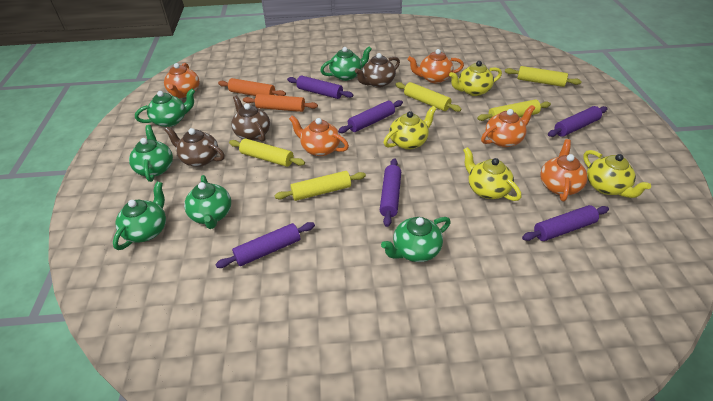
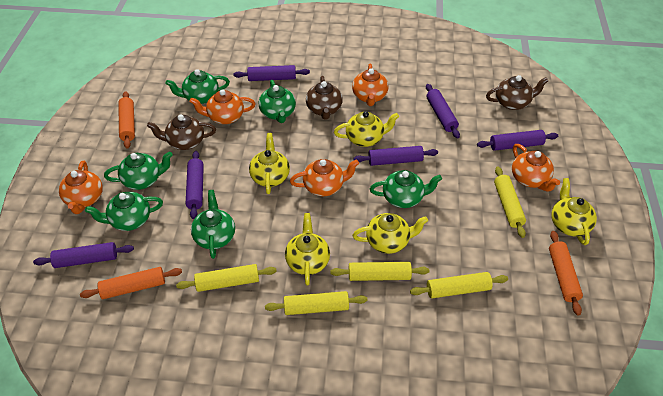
orange rolling pin: [218,78,286,96] [243,94,318,112] = 2 -> [80,267,182,299] [118,91,135,149] [549,231,583,316] = 3
yellow teapot: [384,106,436,150] [449,61,502,96] [463,147,521,201] [583,150,651,198] = 4 -> [249,133,290,194] [285,213,330,285] [334,111,399,147] [352,213,428,254] [551,178,597,245] = 5

